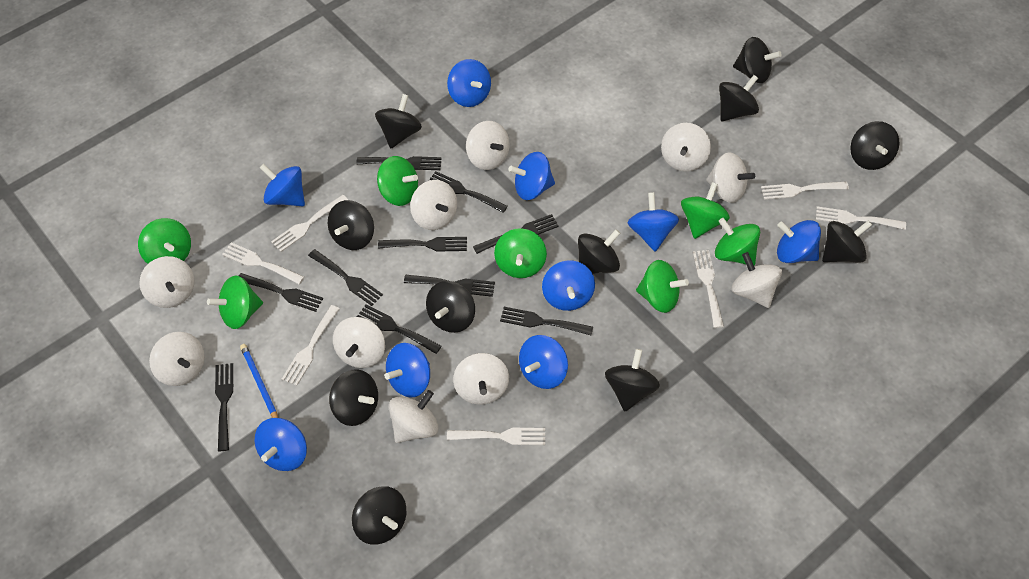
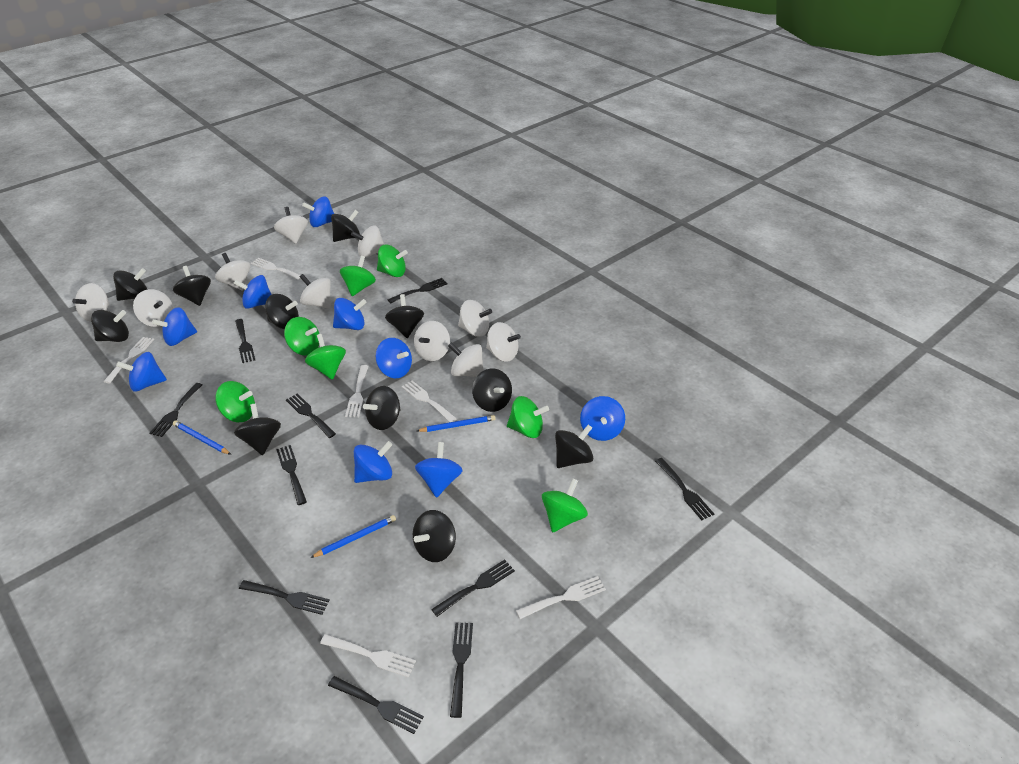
blue pencil: [240,344,278,418] = 1 -> [173,421,231,455] [310,515,396,558] [417,415,496,432] = 3
white fork: [222,242,304,284] [271,195,348,252] [282,305,339,386] [447,428,545,445] [693,250,724,328] [761,182,849,200] [816,206,906,230] = 7 -> [103,337,154,383] [251,258,301,280] [320,634,416,678] [345,365,369,417] [402,381,457,422] [516,576,606,619] = 6

